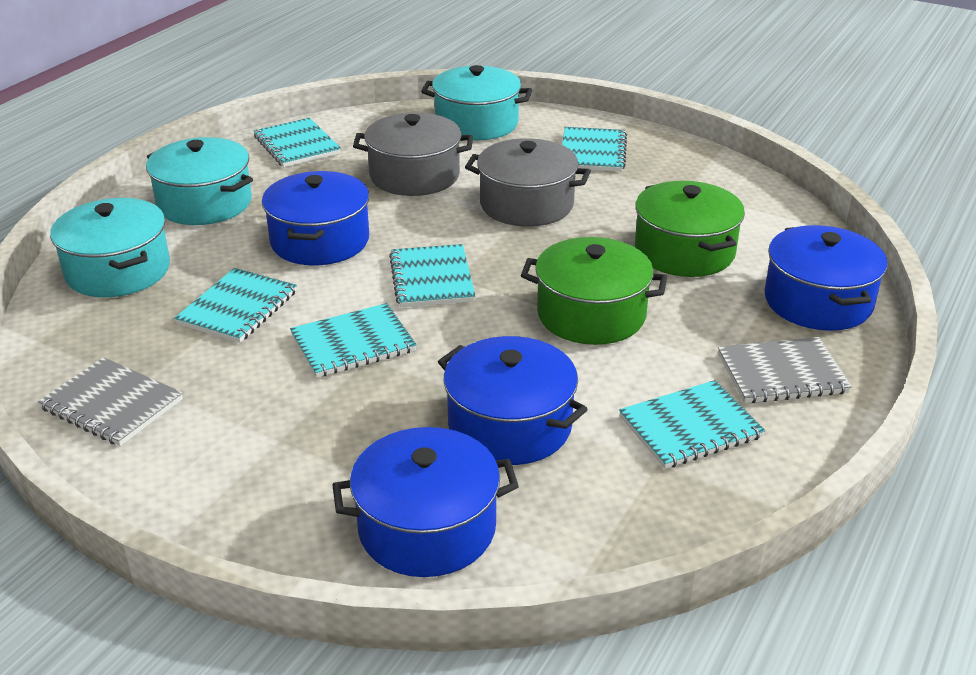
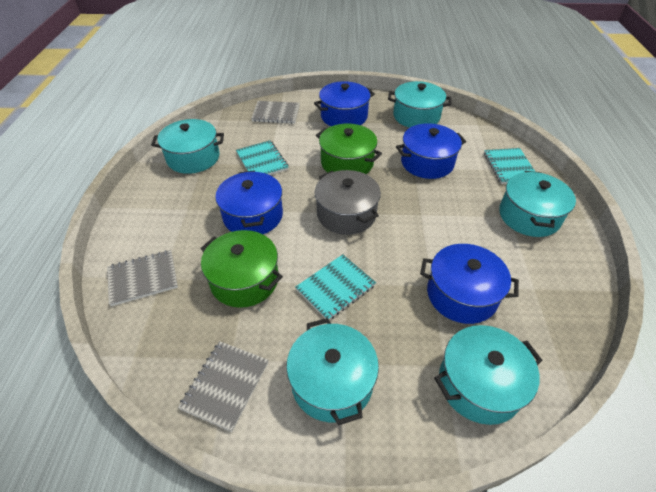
grey notebook: [38,357,183,446] [718,337,852,403] = 2 -> [107,250,178,306] [178,341,269,432] [251,101,300,124] = 3
grey pot: [353,113,473,196] [465,138,591,227] = 2 -> [315,170,381,235] = 1
turquoise notebook: [174,268,297,343] [254,118,341,167] [290,303,417,378] [389,244,476,307] [562,127,627,172] [619,380,766,469] = 6 -> [236,140,288,175] [295,254,376,320] [484,148,535,184] = 3
turquoise pot: [50,198,170,298] [146,137,253,225] [421,65,532,140] = 3 -> [151,119,224,174] [286,318,379,425] [388,81,452,128] [434,325,542,425] [499,171,576,237] = 5

